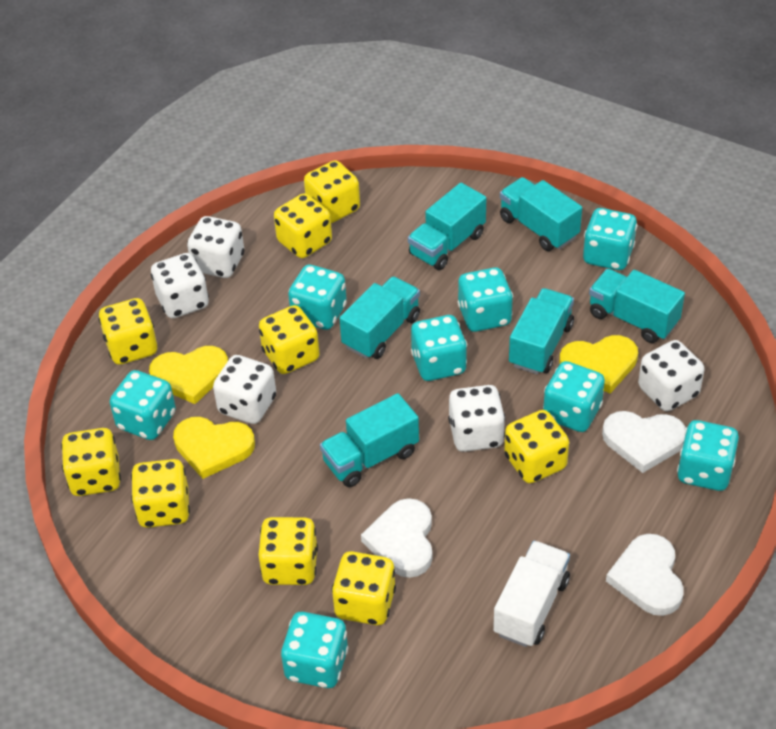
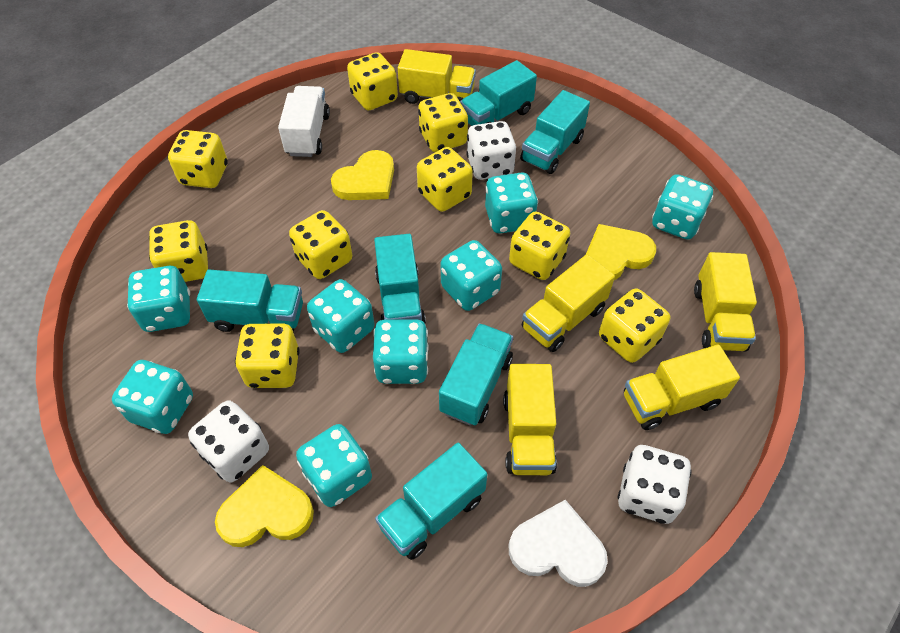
white dice: [151,253,209,318] [187,216,244,278] [213,355,276,424] [448,385,506,452] [638,340,705,411] = 5 -> [188,400,269,482] [466,121,516,180] [618,445,692,524] = 3
white heart: [361,498,433,578] [602,411,686,473] [606,534,684,616] = 3 -> [509,500,608,587] = 1
yellow truck: none = 0 -> [398,49,476,104] [503,364,557,475] [522,254,615,352] [624,344,740,430] [694,252,757,351] = 5

